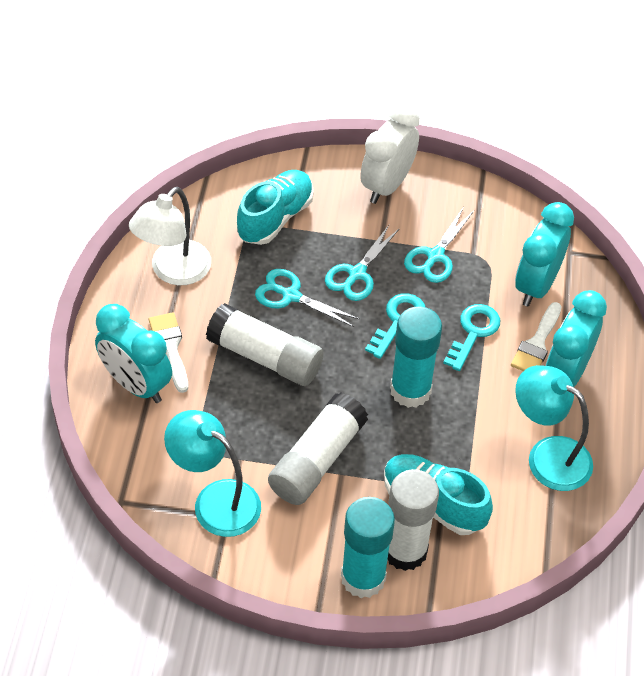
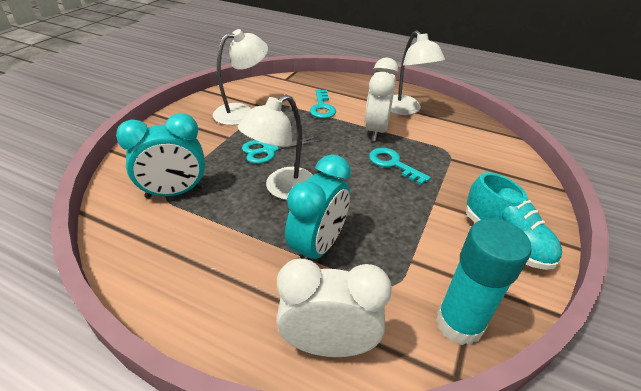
turquoise clock: [95,304,172,403] [515,202,574,306] [545,290,607,387] = 3 -> [116,113,205,199] [285,154,351,260] = 2
turquoise glue stick: [341,497,395,598] [390,306,442,408] = 2 -> [436,218,532,345] = 1
turquoise lamp: [164,410,261,537] [515,365,593,491] = 2 -> none = 0
turquoise scissors: [255,269,359,327] [325,225,400,301] [404,208,474,283] = 3 -> [242,136,323,164] = 1
turquoise shoe: [237,170,314,245] [384,454,493,535] = 2 -> [466,172,562,270] = 1
white brush: [149,312,188,393] [511,302,562,371] = 2 -> none = 0
white clock: [360,103,420,204] = 1 -> [277,259,392,357] [365,58,398,141] = 2
white glue stick: [206,303,324,386] [268,392,368,505] [388,469,439,571] = 3 -> none = 0
white lamp: [129,187,211,285] = 1 -> [213,29,268,125] [237,95,313,200] [391,30,445,115] = 3

